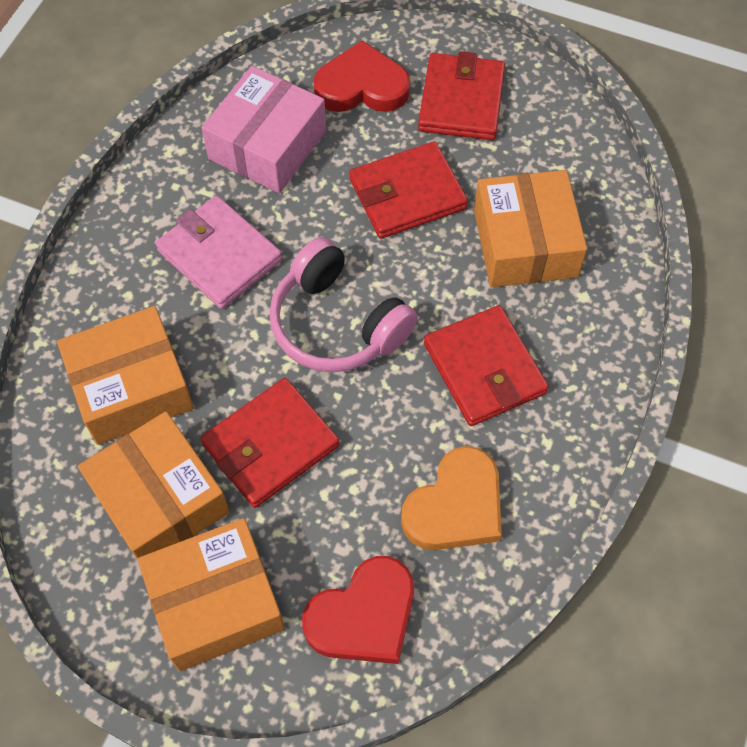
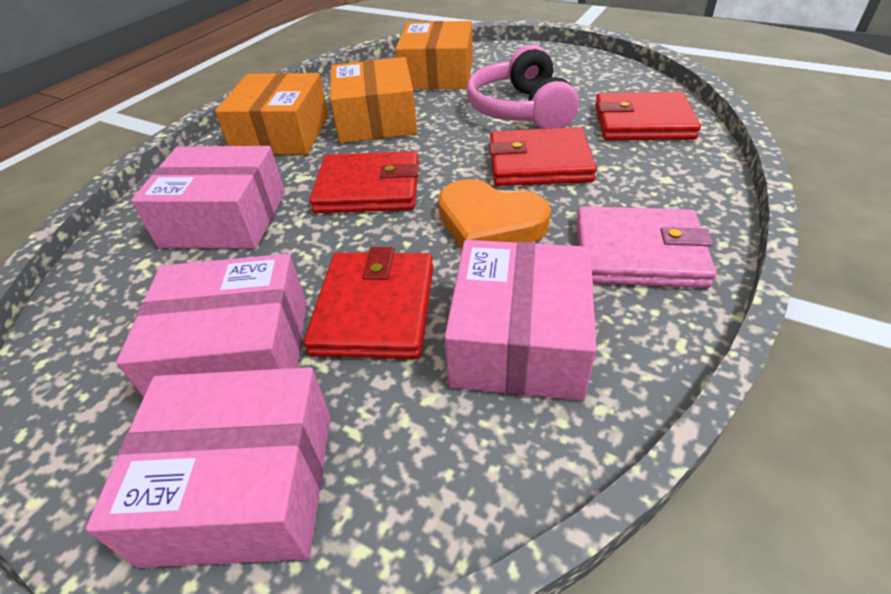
orange box: [57,306,194,445] [78,411,230,560] [138,518,285,671] [474,170,587,287] = 4 -> [215,73,329,155] [330,57,417,143] [395,21,473,90] = 3
pink box: [202,66,326,193] = 1 -> [86,367,331,568] [116,254,307,397] [131,146,285,249] [444,240,596,401] = 4
red heart: [302,556,414,664] [313,40,410,112] = 2 -> none = 0

